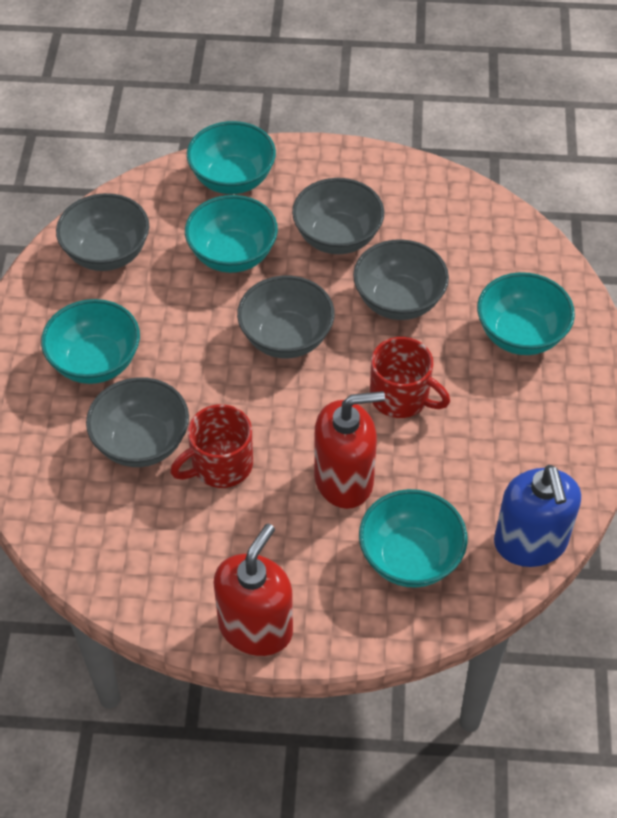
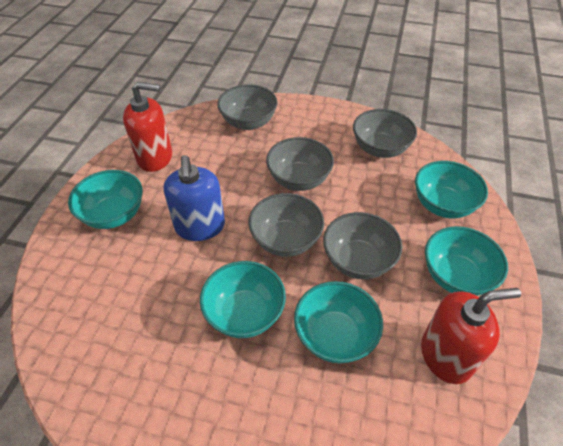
red mug: [170,404,253,488] [370,337,450,418] = 2 -> none = 0

